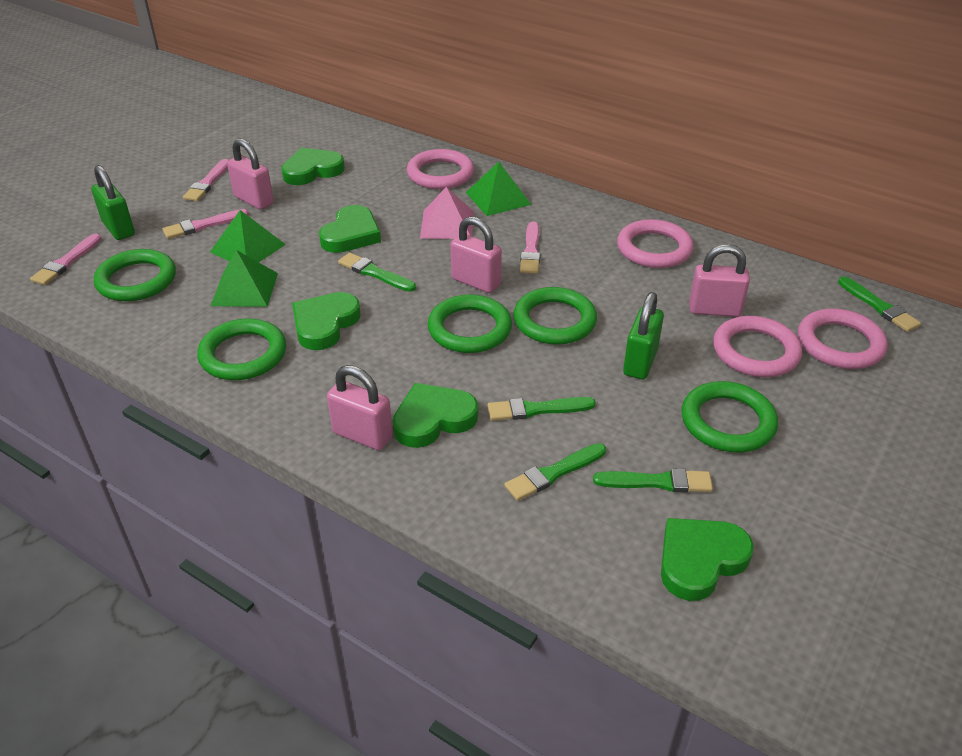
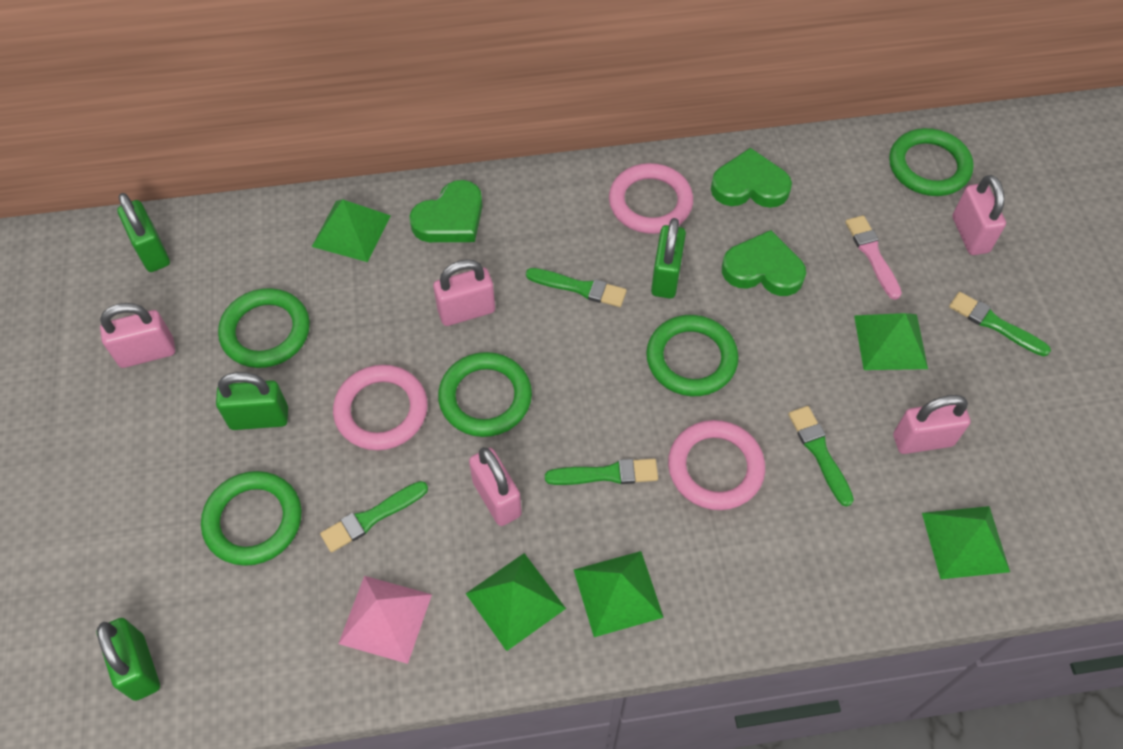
green heart: [281,148,345,185] [292,292,361,350] [319,205,381,253] [393,383,478,448] [661,518,754,601] = 5 -> [409,180,482,242] [711,148,792,208] [722,230,806,296] = 3
green padlock: [91,165,135,240] [623,292,664,379] = 2 -> [97,618,160,701] [117,193,170,272] [216,372,288,430] [651,218,686,299] = 4
green pyramid: [210,210,286,262] [211,250,278,307] [466,162,531,216] = 3 -> [312,199,391,262] [465,553,566,651] [574,551,664,637] [854,313,928,370] [922,506,1010,579] = 5
pink brush: [30,234,102,285] [163,209,249,239] [183,159,229,201] [520,221,540,274] = 4 -> [845,215,902,300] = 1
pink padlock: [227,138,274,210] [327,365,393,450] [451,216,502,293] [689,244,750,317] = 4 -> [100,303,175,368] [433,259,495,326] [469,447,522,526] [893,395,971,454] [952,175,1006,255] = 5
pink ring: [407,149,474,189] [617,219,693,268] [713,316,802,377] [798,308,888,369] = 4 -> [333,365,428,450] [609,163,693,234] [668,420,765,510] = 3

